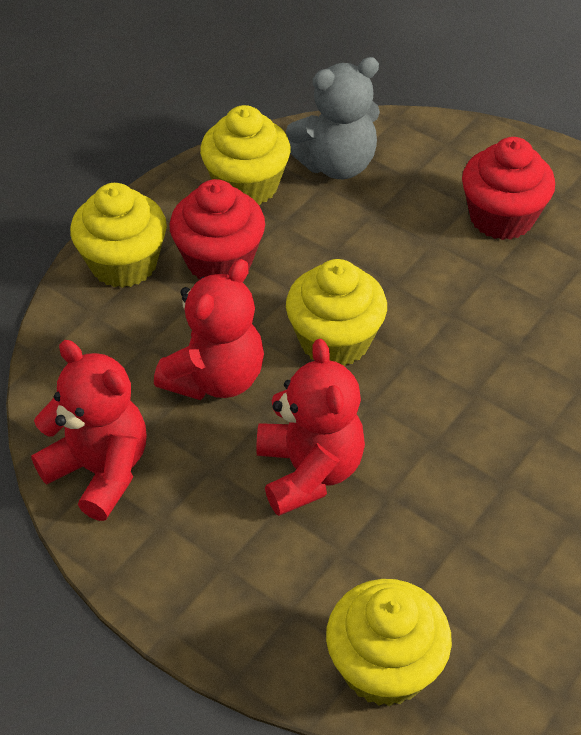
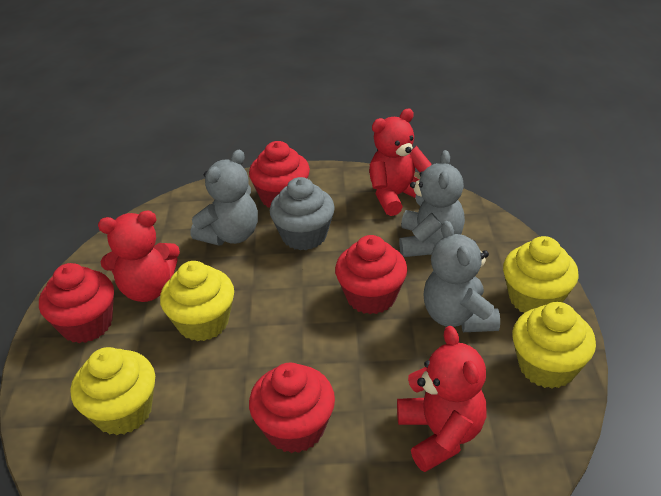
grey cupcake: none = 0 -> [270,177,335,250] = 1
grey teddy bear: [286,57,380,179] = 1 -> [191,150,258,246] [399,150,465,257] [423,221,500,332] = 3
red cupcake: [169,179,265,279] [462,137,555,240] = 2 -> [39,263,114,343] [249,141,310,207] [249,362,335,453] [335,235,407,314] = 4

